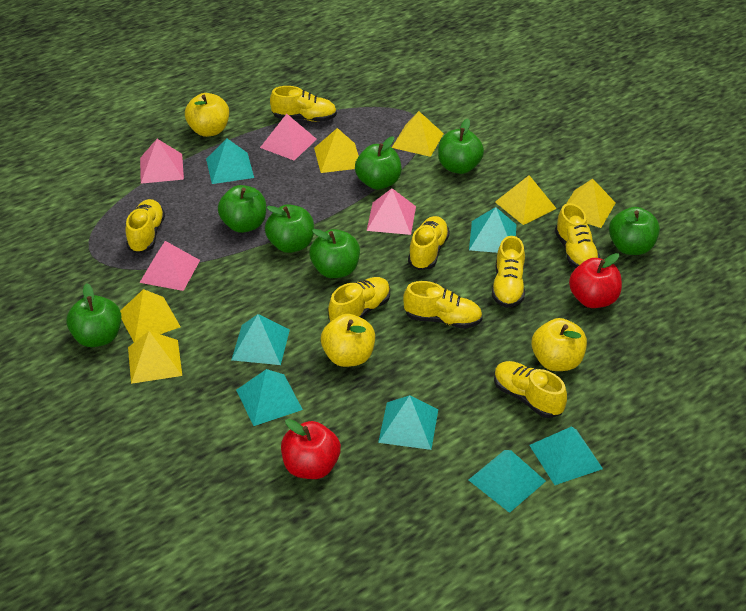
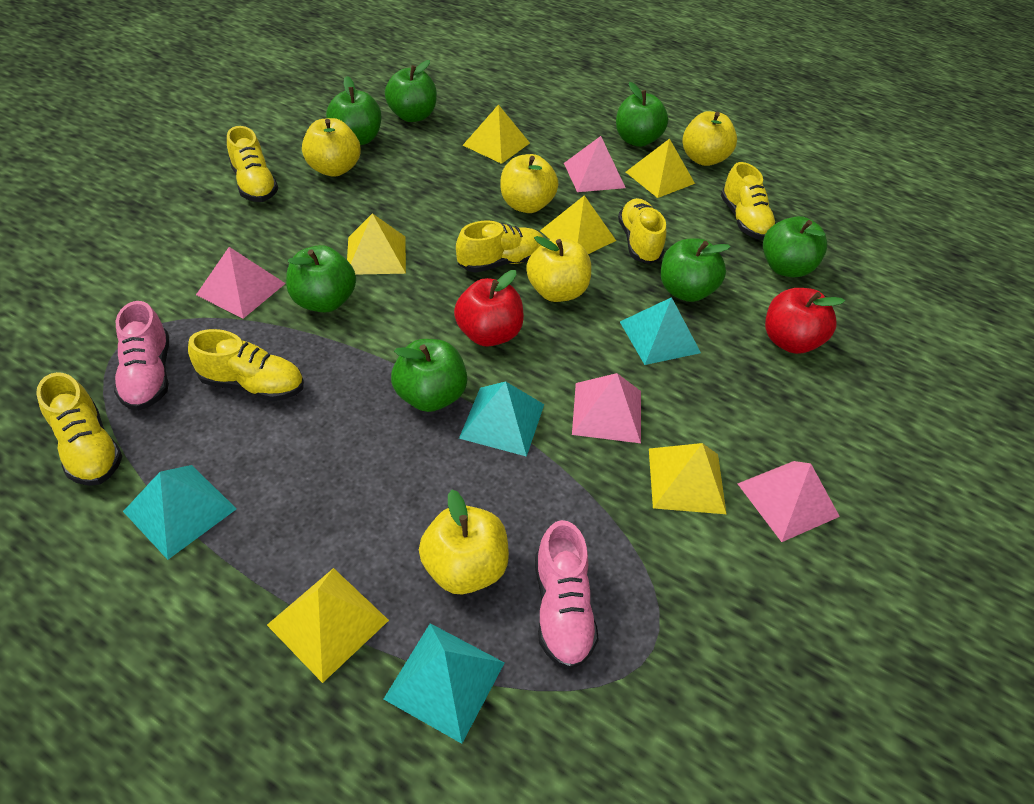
pink shoe: none = 0 -> [114,301,169,411] [535,520,599,669] = 2
turquoise pyramid: [206,138,254,184] [232,314,290,365] [236,369,303,426] [378,395,438,450] [469,207,516,253] [469,450,546,513] [529,426,603,485] = 7 -> [123,465,236,560] [384,623,505,744] [459,381,544,457] [620,297,701,365] = 4
yellow apple: [185,93,229,137] [321,314,375,367] [532,318,587,371] = 3 -> [302,118,361,177] [419,490,509,594] [500,154,558,213] [526,236,591,302] [682,111,737,166] = 5
yellow shoe: [126,199,165,254] [270,86,337,122] [328,277,390,322] [403,281,483,329] [408,216,450,270] [492,236,525,308] [494,361,567,418] [555,203,600,268] = 8 -> [36,372,123,486] [188,329,304,401] [227,126,278,202] [456,221,544,273] [618,198,666,264] [721,162,776,240] = 6

